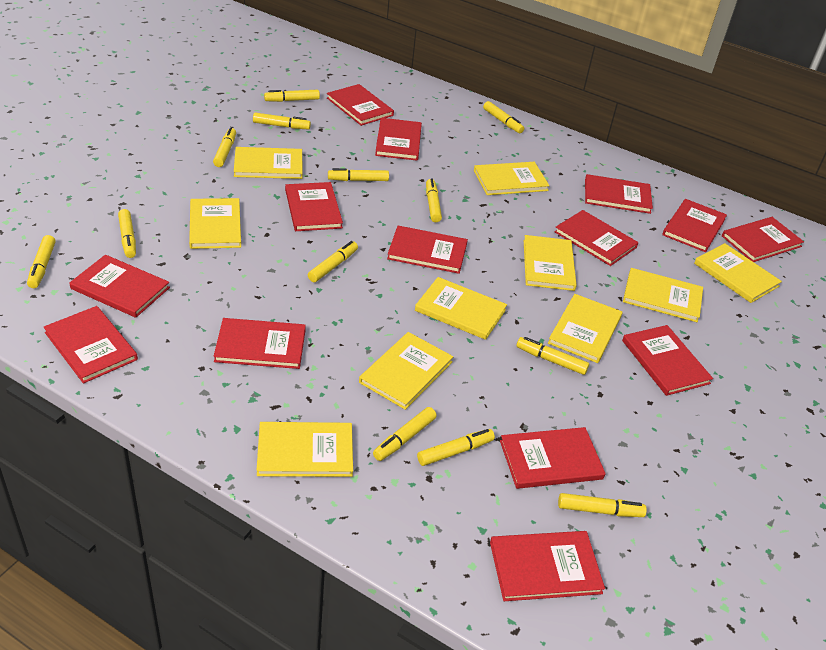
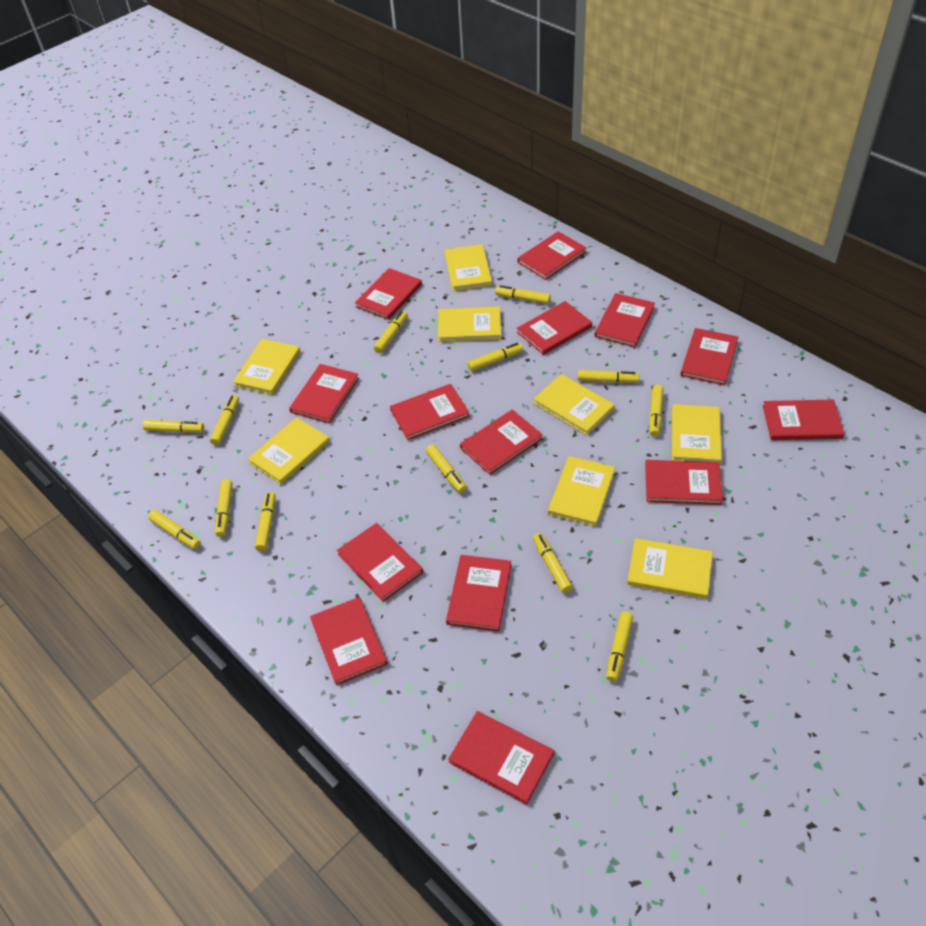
yellow book: [189,198,241,249] [234,147,303,179] [257,422,353,477] [359,332,453,410] [415,277,507,340] [474,162,550,195] [524,235,577,291] [548,294,623,363] [623,268,703,322] [694,243,782,303] = 10 -> [233,339,300,395] [248,417,330,484] [438,307,501,342] [445,244,492,291] [533,374,615,435] [548,456,615,527] [627,538,713,599] [672,404,722,464] = 8

